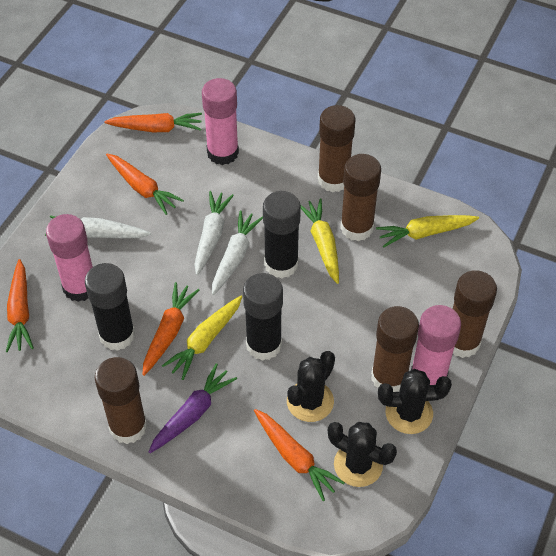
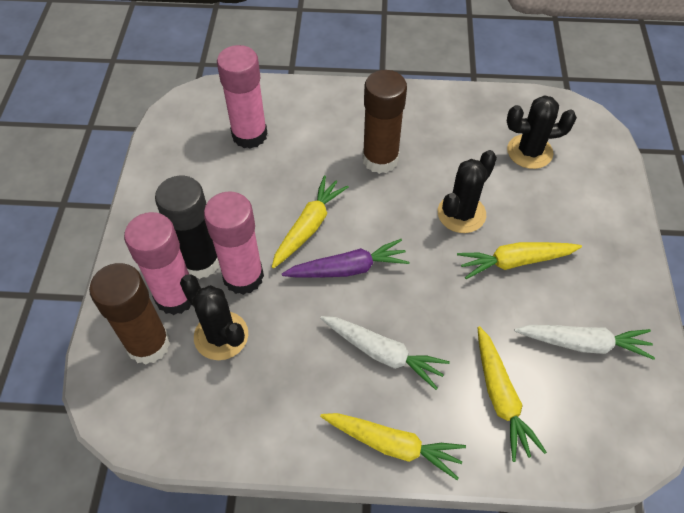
black glue stick: [85,263,135,351] [243,273,283,361] [263,191,301,278] = 3 -> [155,176,219,279] = 1
brown glue stick: [95,357,147,444] [318,105,356,192] [340,154,381,241] [371,306,419,392] [453,270,497,358] = 5 -> [89,263,170,365] [362,70,407,174] = 2
orange carrot: [6,259,34,352] [104,113,202,132] [106,153,184,215] [143,282,199,376] [254,409,345,501] = 5 -> none = 0
white carrot: [45,215,151,238] [194,191,234,276] [212,210,263,295] = 3 -> [320,316,450,390] [514,325,655,360] = 2
yellow carrot: [162,296,242,380] [301,199,339,284] [376,215,479,247] = 3 -> [272,176,349,268] [320,413,466,480] [457,242,582,279] [477,326,547,462] = 4

